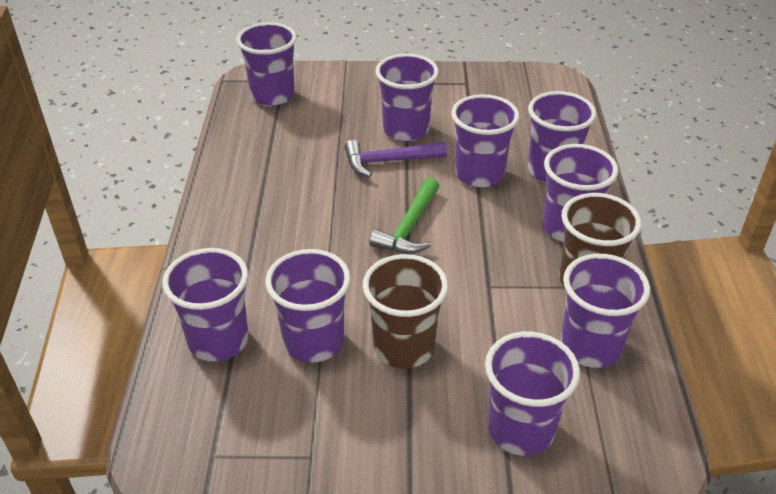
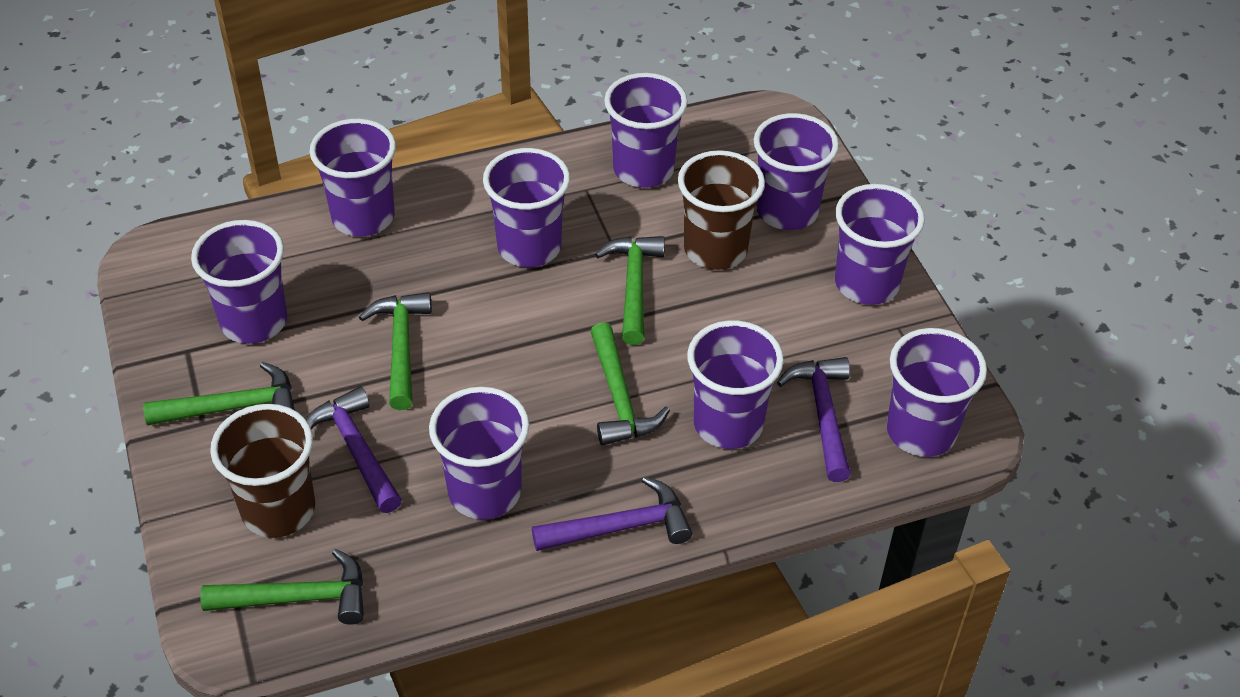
green hammer: [370,177,439,254] = 1 -> [143,362,295,426] [200,549,364,625] [359,292,432,410] [590,322,670,445] [595,236,665,345] = 5
purple hammer: [344,140,447,177] = 1 -> [306,386,402,513] [532,477,693,551] [777,357,851,482] = 3

